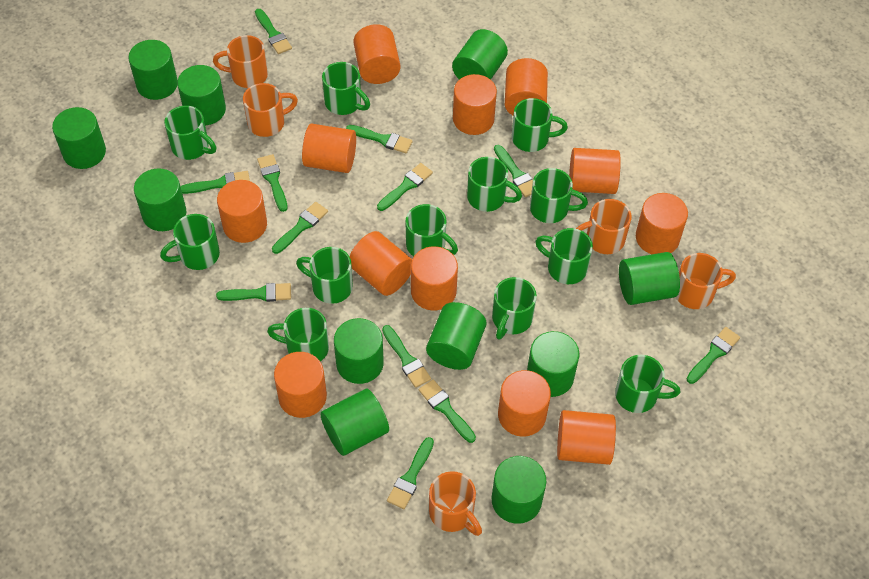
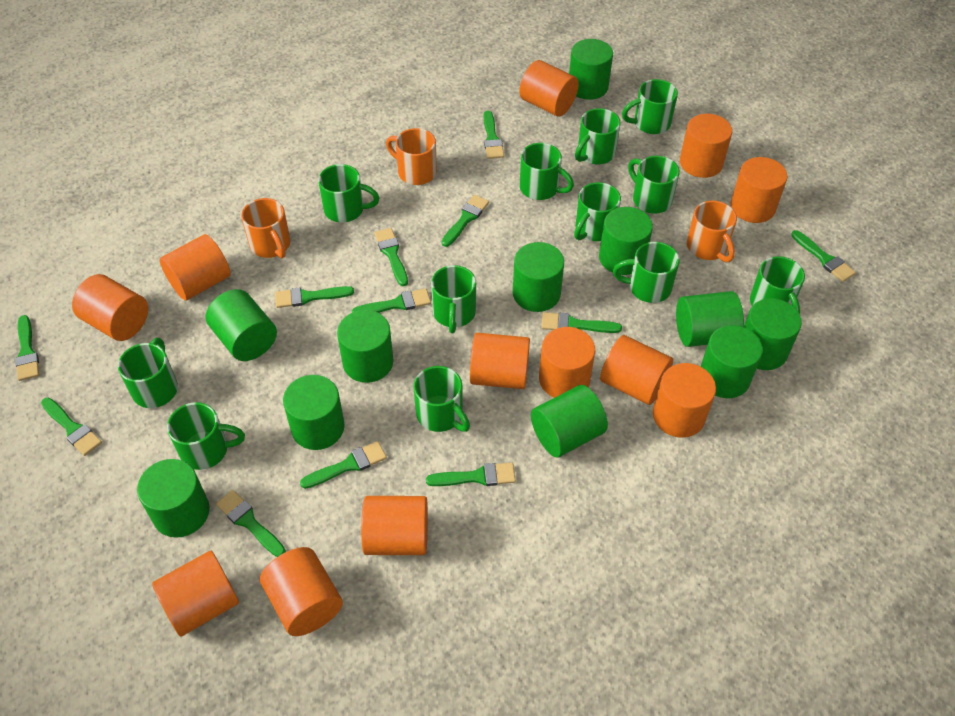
orange mug: [213,35,268,88] [243,83,298,137] [429,471,482,536] [576,199,632,254] [676,253,736,309] = 5 -> [241,198,290,259] [386,128,437,185] [687,201,737,262] = 3

